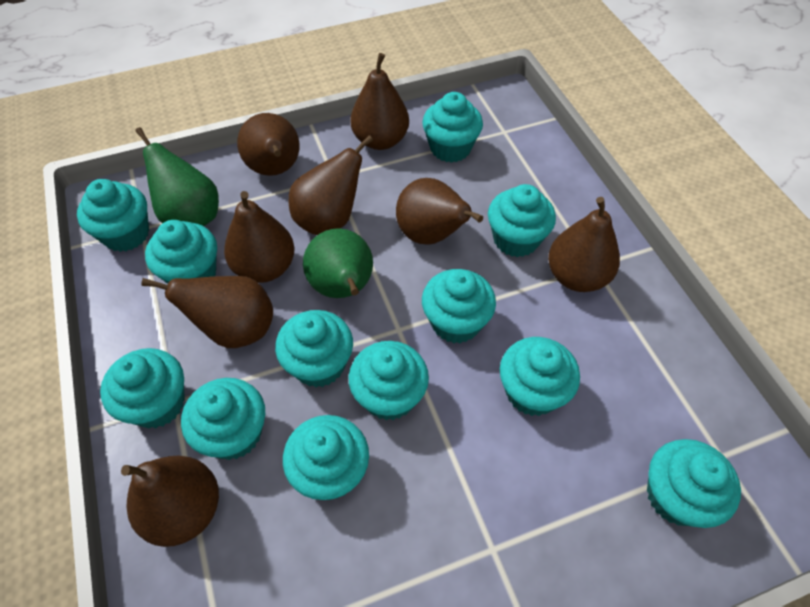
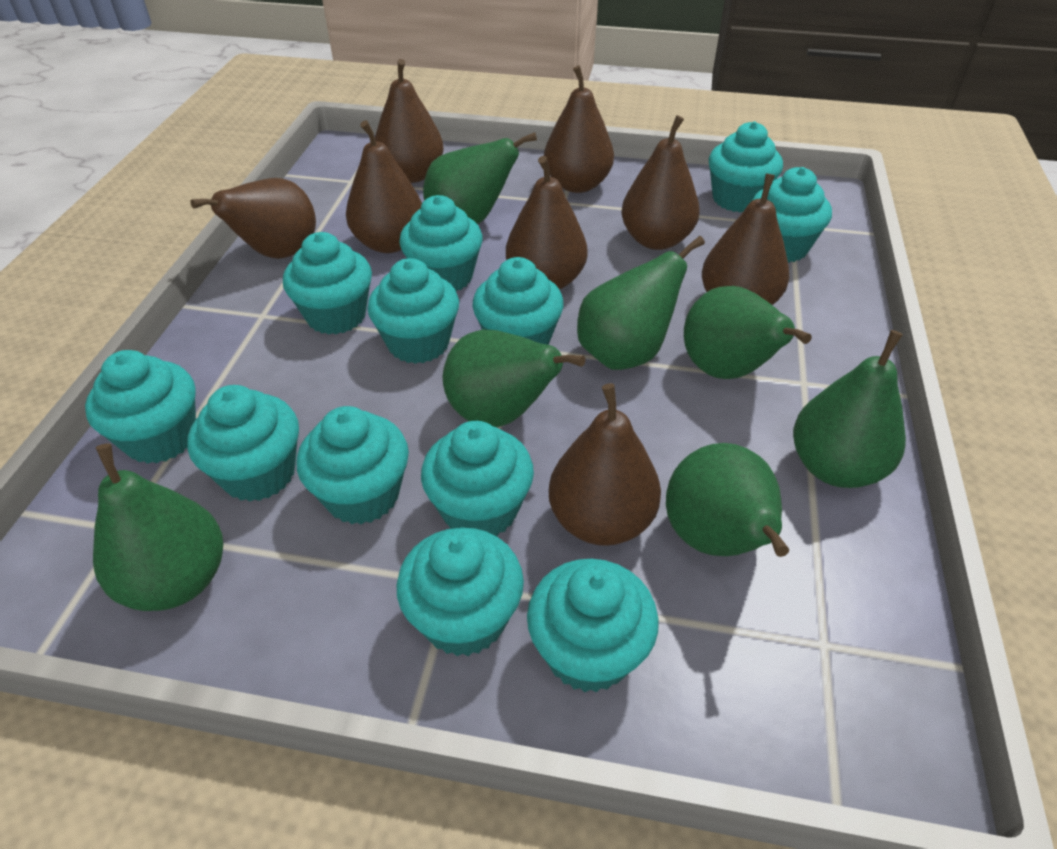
green pear: [135,127,219,226] [303,228,373,298] = 2 -> [93,443,223,611] [423,132,537,224] [443,330,585,427] [577,236,705,370] [666,443,789,557] [684,286,812,379] [793,330,906,488] = 7

